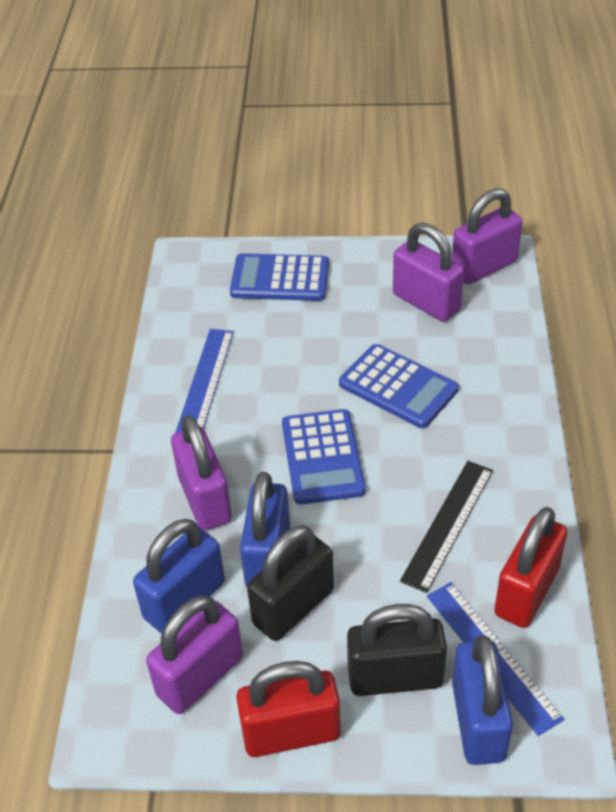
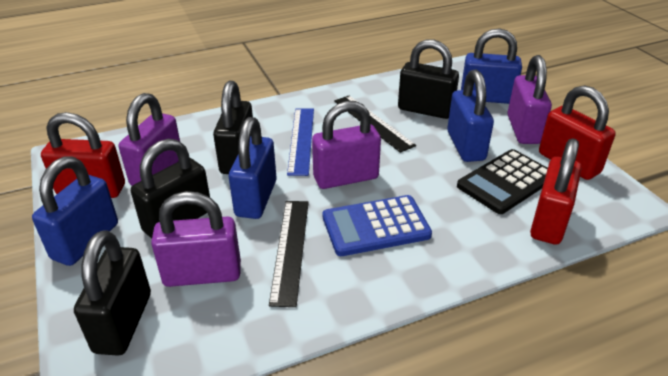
black calculator: none = 0 -> [457,149,548,214] = 1
black padlock: [247,525,334,641] [347,604,447,696] = 2 -> [74,230,151,356] [131,139,210,239] [213,81,253,174] [398,39,459,119] = 4
black ruler: [400,461,493,593] = 1 -> [269,201,309,307] [334,96,416,153] = 2
blue calculator: [230,253,329,301] [282,409,366,505] [339,344,459,428] = 3 -> [322,195,432,256] = 1
blue padlock: [133,519,225,633] [240,472,290,587] [452,635,513,765] = 3 -> [32,157,118,266] [229,117,277,219] [447,70,494,162] [461,28,522,104] = 4
blue ruler: [175,329,234,433] [427,582,564,736] = 2 -> [287,108,314,176] = 1
red padlock: [236,661,341,757] [494,507,567,628] = 2 -> [41,112,125,198] [530,138,582,245] [539,85,616,180] = 3

